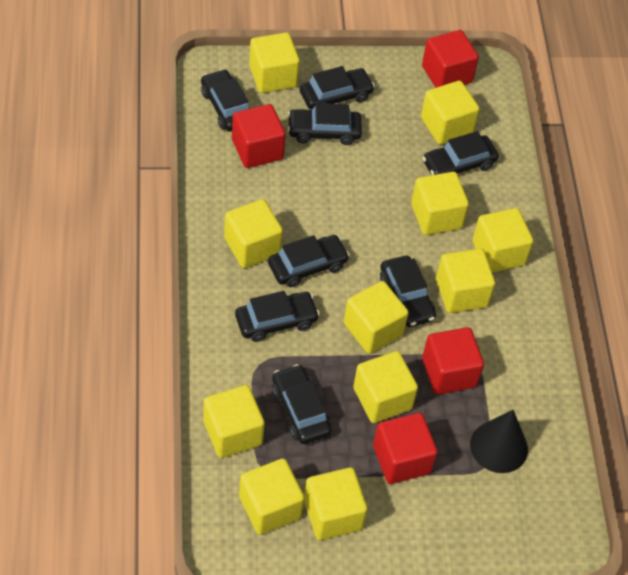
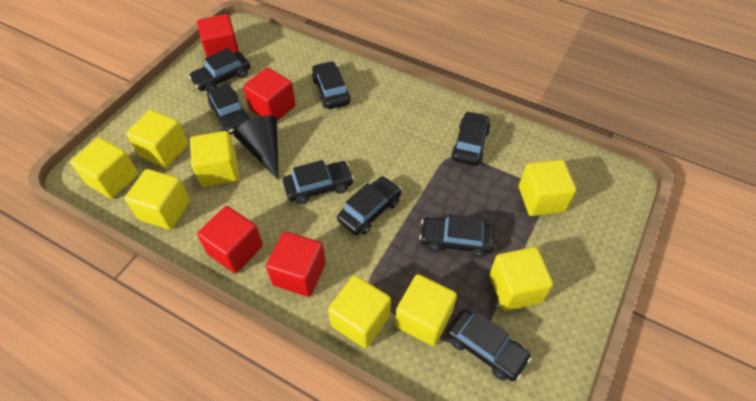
yellow cube: [203,385,265,458] [224,199,283,268] [239,458,305,535] [249,32,300,93] [304,467,368,540] [344,281,409,354] [353,351,418,423] [411,172,469,235] [421,81,480,145] [436,249,495,313] [473,208,533,272] = 11 -> [70,137,138,199] [125,169,190,230] [126,110,188,168] [190,131,239,187] [328,275,391,348] [395,274,457,346] [490,247,553,311] [519,160,576,216] = 8

